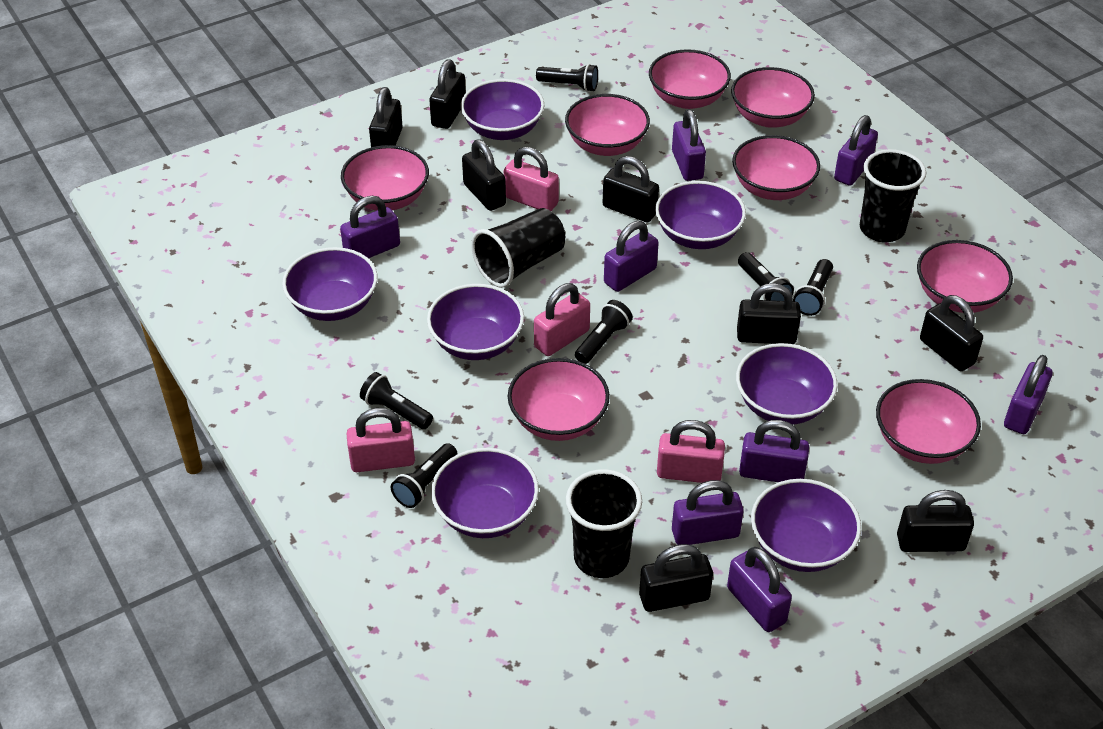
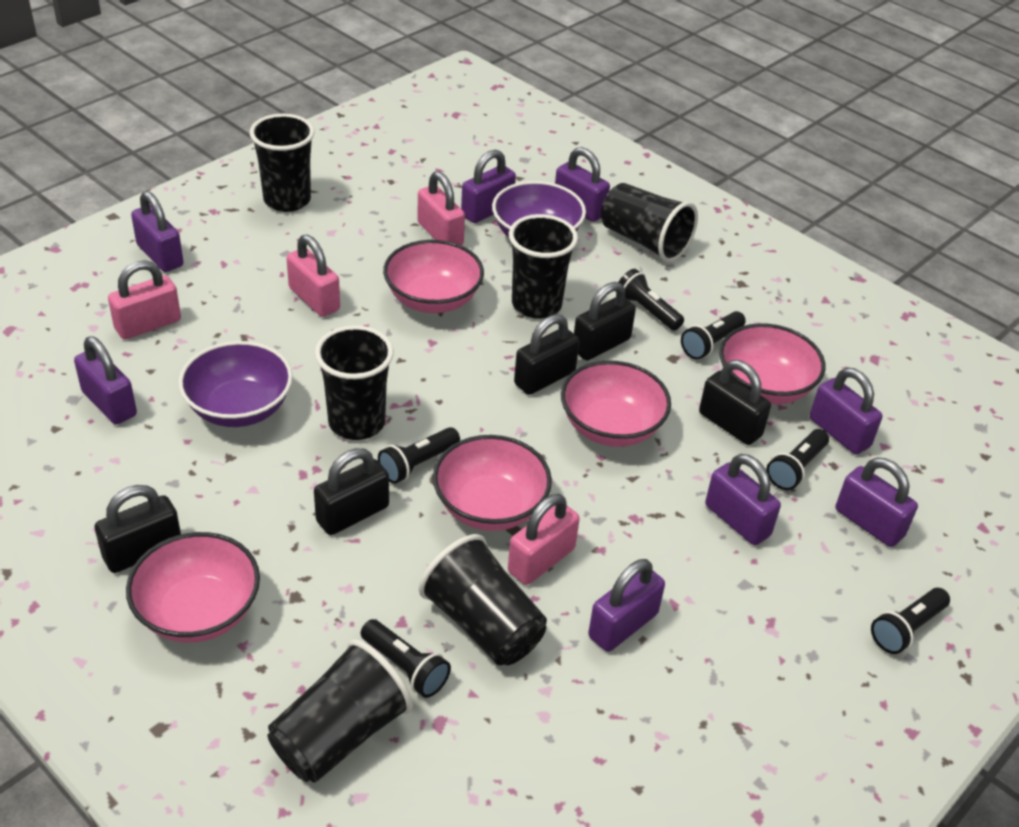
black cup: [471,208,565,288] [566,469,642,578] [860,149,926,242] = 3 -> [250,114,315,212] [268,639,413,783] [315,325,394,440] [419,534,547,665] [509,214,578,319] [601,183,698,262] = 6
black padlock: [369,87,403,147] [429,60,466,129] [462,139,506,211] [603,156,659,222] [639,544,713,612] [737,283,801,344] [897,490,974,552] [920,295,983,371] = 8 -> [95,485,181,573] [314,448,389,535] [514,314,579,395] [574,282,636,360] [699,360,771,445] = 5
pink bowl: [341,145,429,211] [508,358,610,441] [565,94,650,156] [649,49,731,109] [731,67,815,128] [732,135,820,200] [876,379,981,464] [917,240,1013,313] = 8 -> [126,532,260,643] [383,240,484,313] [433,435,552,531] [561,360,671,447] [719,323,825,404] = 5
purple bowl: [282,247,378,321] [427,284,524,360] [431,448,539,538] [461,79,544,140] [655,181,746,249] [736,343,837,425] [751,479,861,572] = 7 -> [179,341,293,427] [492,181,586,238] = 2

